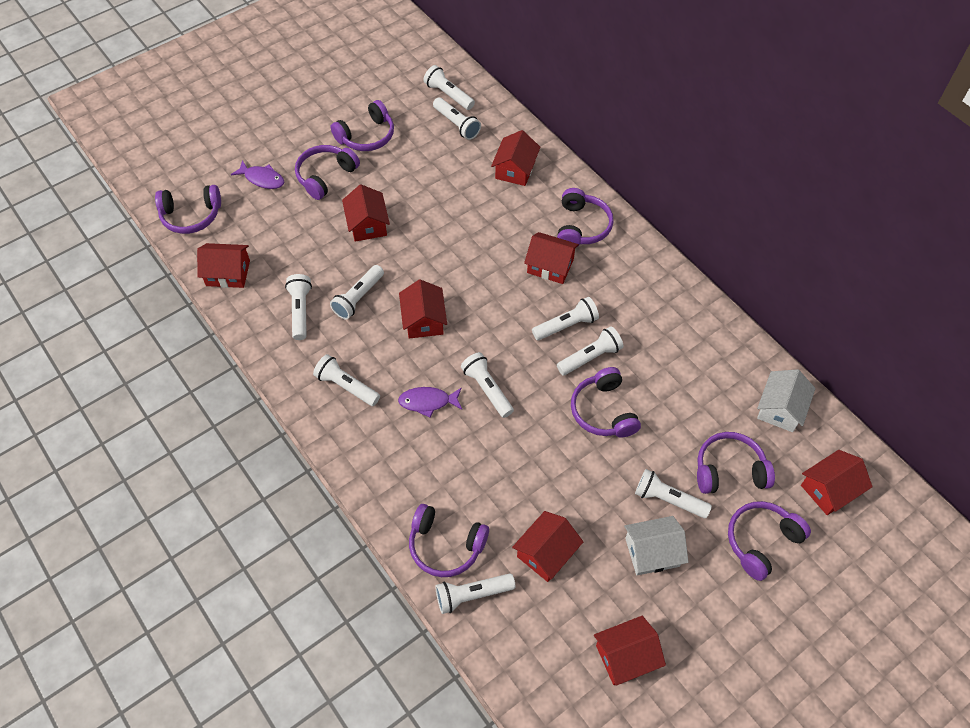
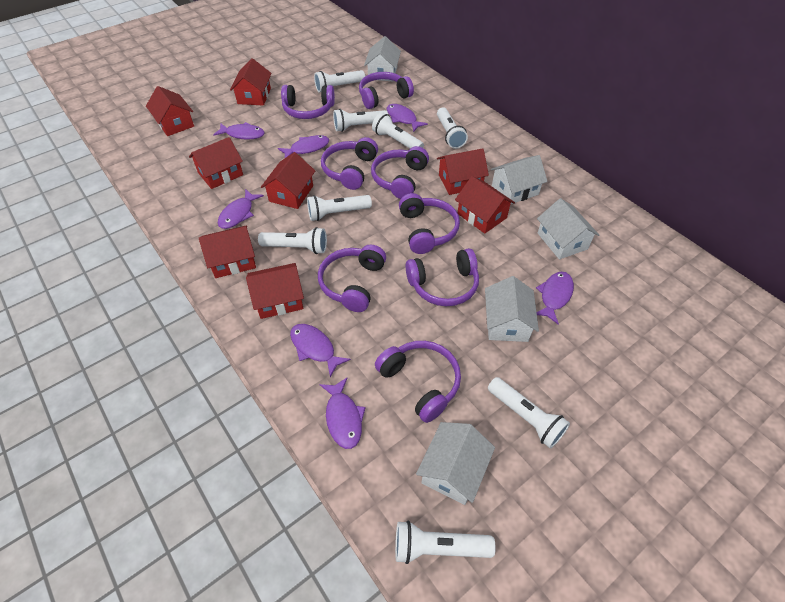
purple fish: [231,160,284,189] [398,387,462,418] = 2 -> [213,122,265,140] [218,189,264,229] [278,135,329,158] [290,324,351,377] [320,377,366,449] [387,104,428,132] [536,272,574,324] = 7
white flashlight: [285,274,312,340] [313,354,380,406] [330,265,384,319] [423,65,475,110] [433,97,481,140] [435,573,516,614] [461,352,514,418] [532,297,599,340] [557,326,623,375] [635,469,712,518] = 10 -> [258,227,327,254] [307,195,372,221] [314,70,365,93] [333,109,388,132] [372,112,424,148] [395,521,496,564] [437,107,468,149] [488,377,570,448] = 8
white house: [624,516,689,575] [757,369,816,432] = 2 -> [364,36,401,82] [416,422,495,505] [485,276,539,342] [491,155,548,204] [537,198,599,259] = 5

